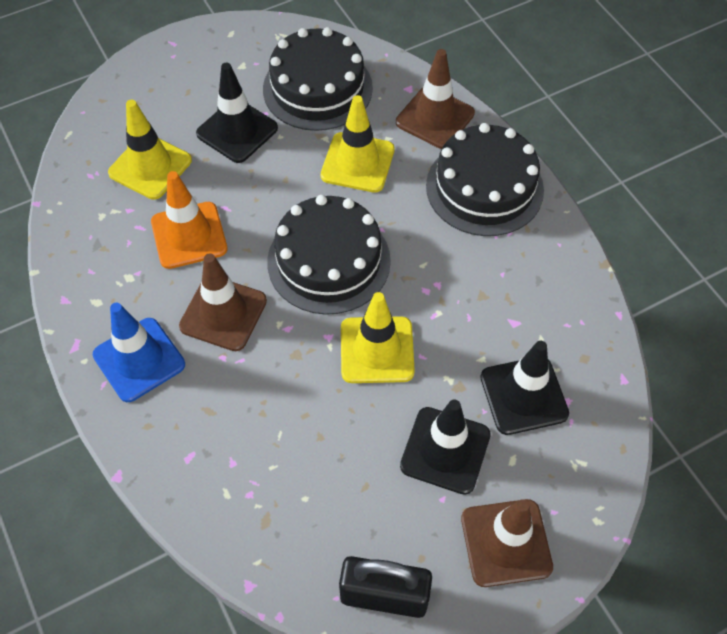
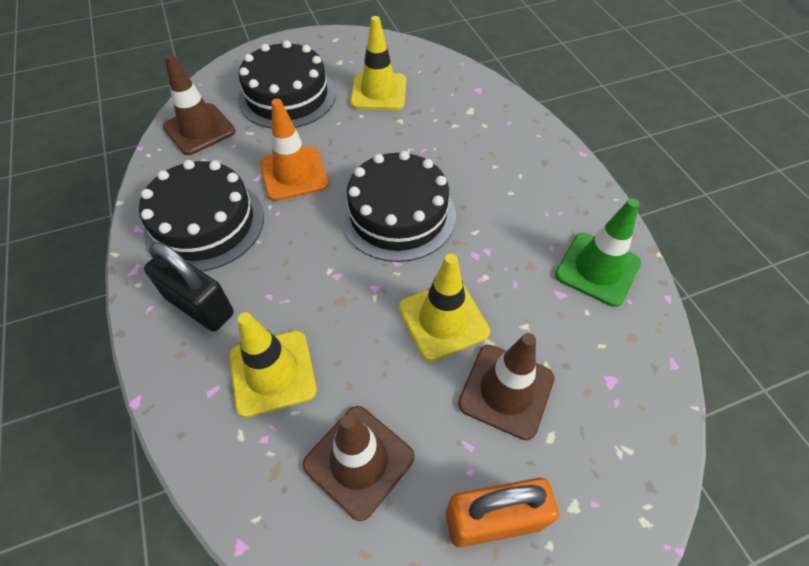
black traffic cone: [196,63,278,163] [400,399,491,495] [480,341,569,435] = 3 -> none = 0
blue traffic cone: [93,303,185,402] = 1 -> none = 0
green traffic cone: none = 0 -> [555,198,641,307] = 1
orange padlock: none = 0 -> [446,478,559,547] = 1

